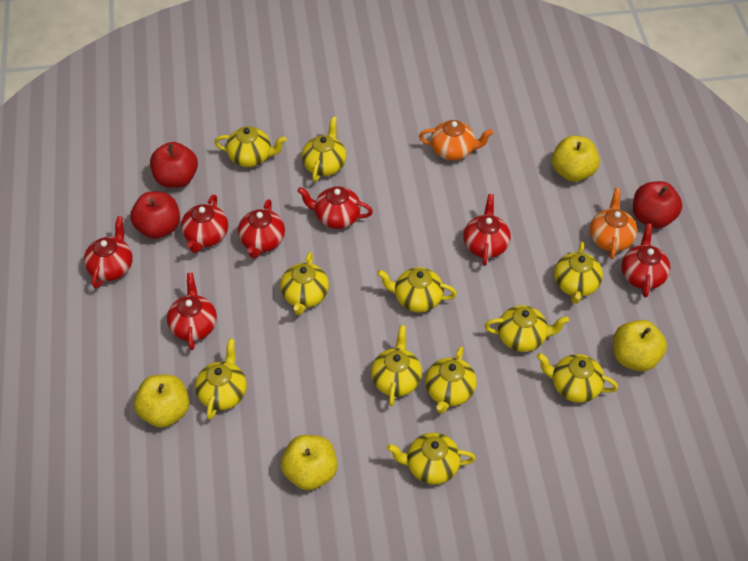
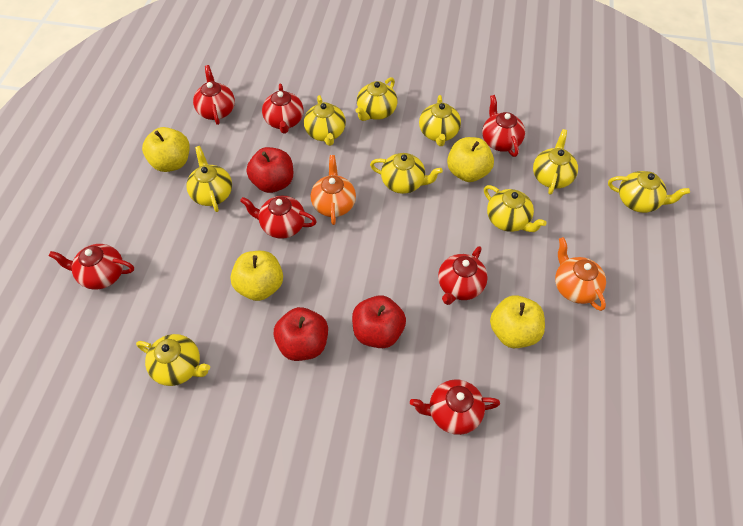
yellow teapot: [195,339,247,420] [214,126,287,167] [280,252,329,315] [302,116,346,182] [371,325,422,406] [377,267,457,312] [387,433,476,485] [425,346,477,414] [484,305,569,352] [537,353,618,403] [554,242,603,304] = 11 -> [136,334,210,386] [186,146,232,212] [304,95,346,146] [355,77,397,121] [370,153,443,194] [419,95,461,146] [484,185,547,232] [533,129,578,195] [608,171,690,213] = 9

